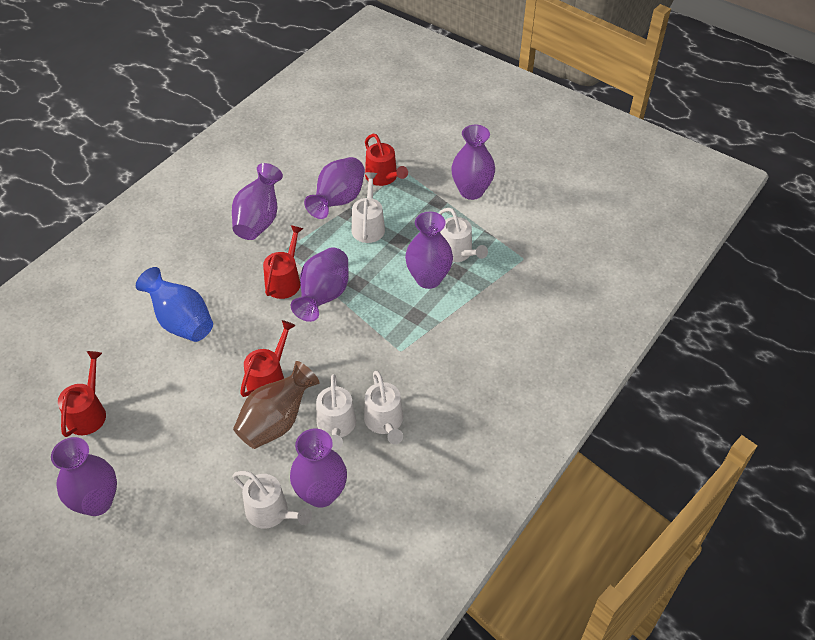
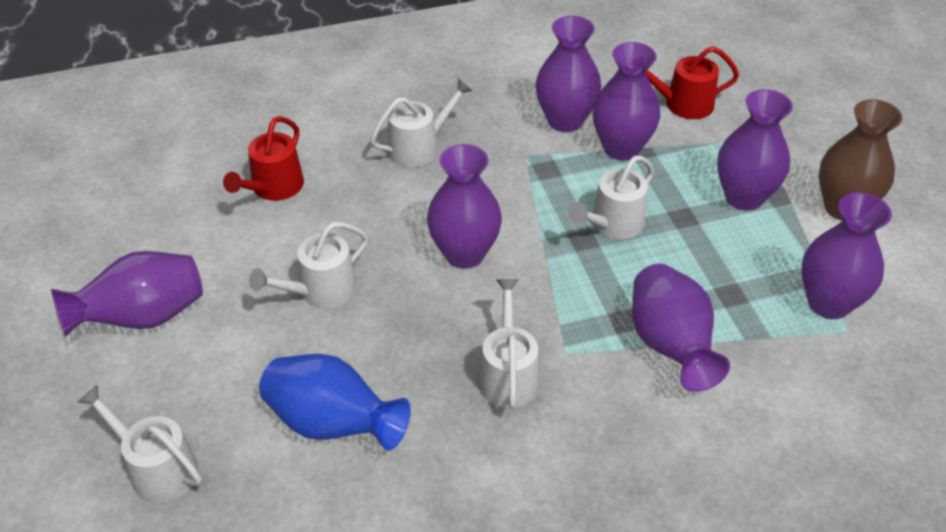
red watering can: [58,351,106,437] [240,320,295,397] [263,225,304,299] [365,134,408,186] = 4 -> [223,116,304,201] [646,46,739,119] = 2

